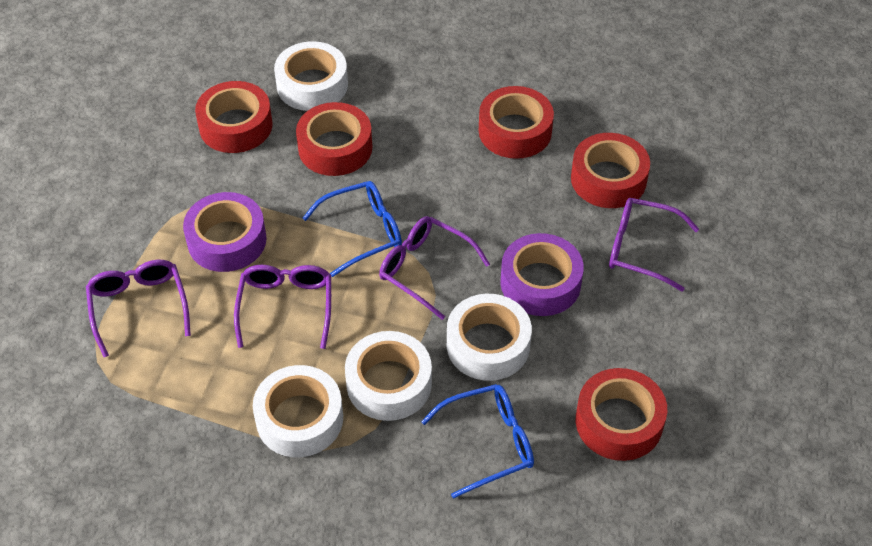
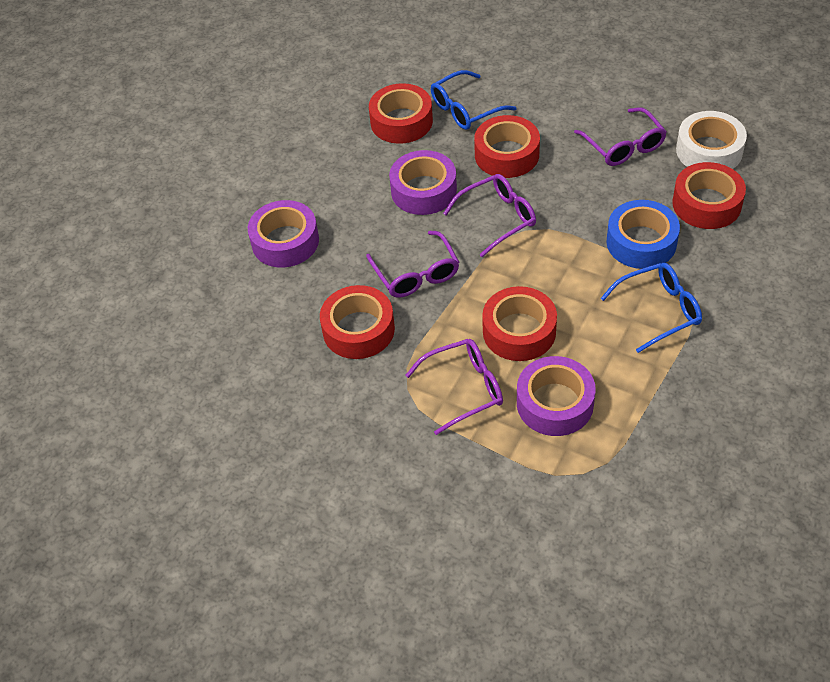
blue tape: none = 0 -> [606,200,680,269] = 1
purple tape: [183,192,267,272] [500,233,584,316] = 2 -> [248,200,319,268] [389,150,457,215] [517,356,596,436] = 3
white tape: [253,365,343,457] [274,41,348,111] [345,331,432,421] [447,294,532,381] = 4 -> [676,111,747,169] = 1

